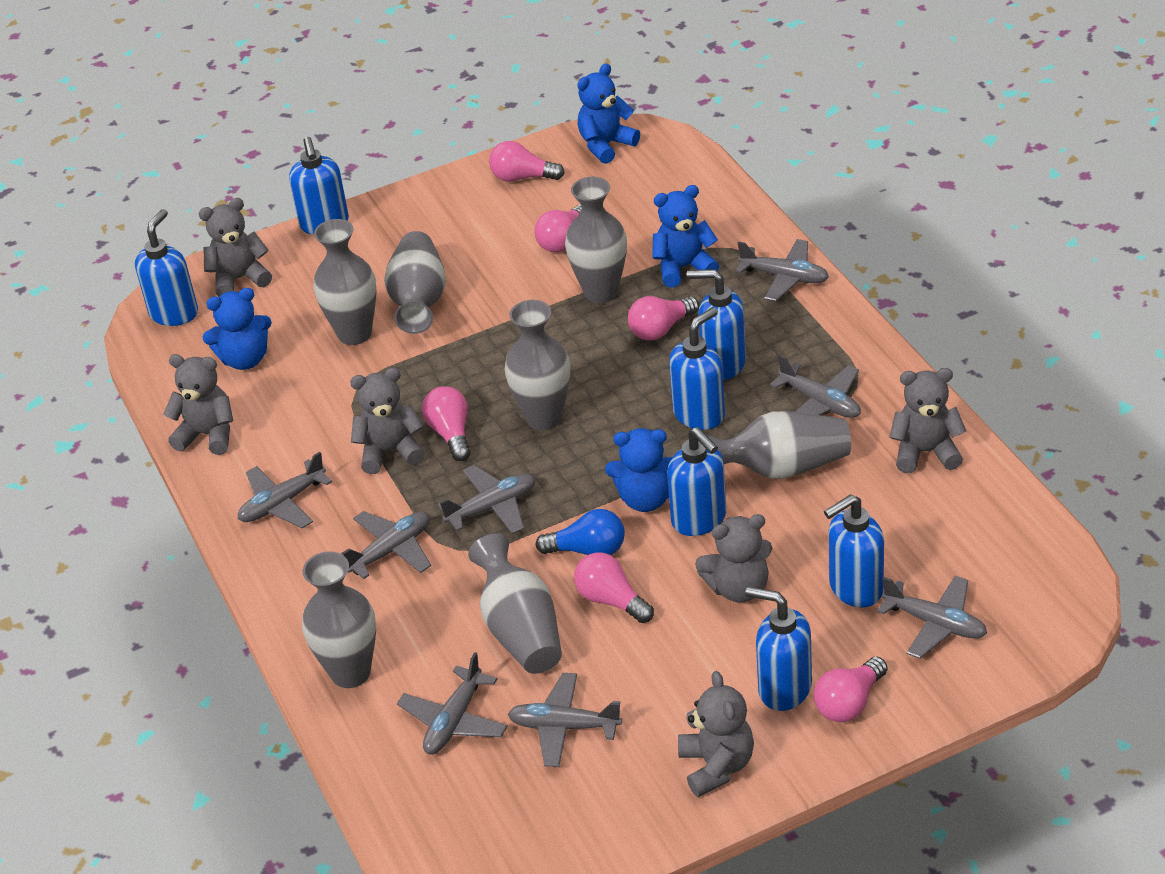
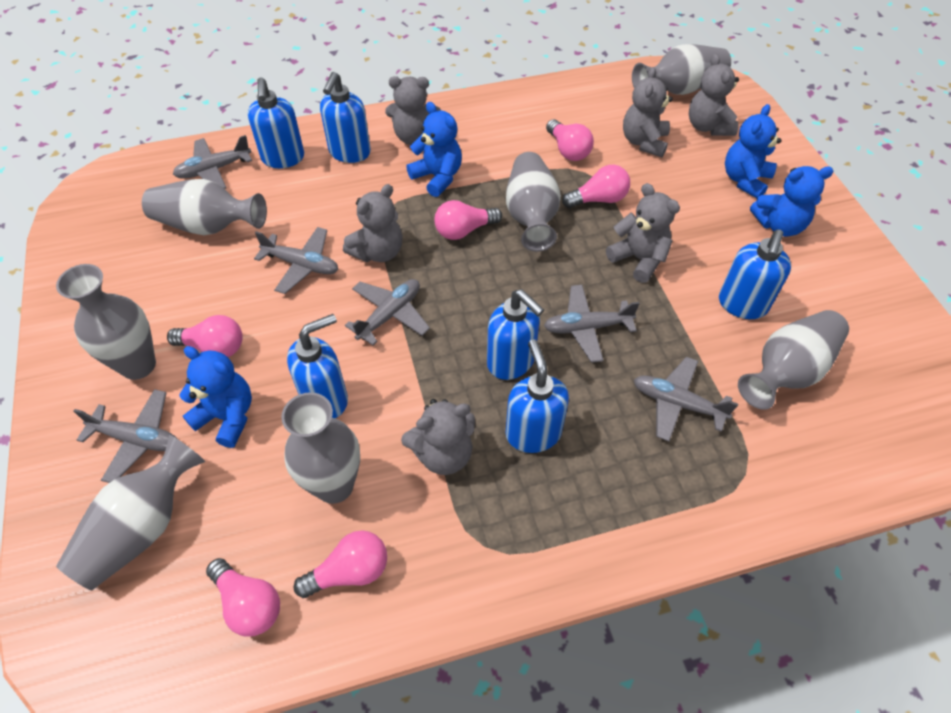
blue light bulb: [535,509,625,555] = 1 -> none = 0
blue soap dispenser: [135,209,198,326] [289,137,349,235] [667,427,726,536] [669,307,725,430] [687,269,746,380] [745,587,812,711] [824,494,884,608] = 7 -> [248,77,304,168] [287,314,348,418] [320,72,371,163] [487,289,544,380] [506,339,569,453] [719,230,791,319] = 6
grey plane: [238,452,332,528] [340,511,431,579] [397,652,508,754] [437,465,536,534] [508,673,622,767] [736,239,829,302] [770,355,861,418] [877,576,987,659] = 8 -> [74,389,176,483] [173,135,252,189] [254,227,338,294] [345,279,430,345] [544,285,640,363] [634,357,738,441] = 6

